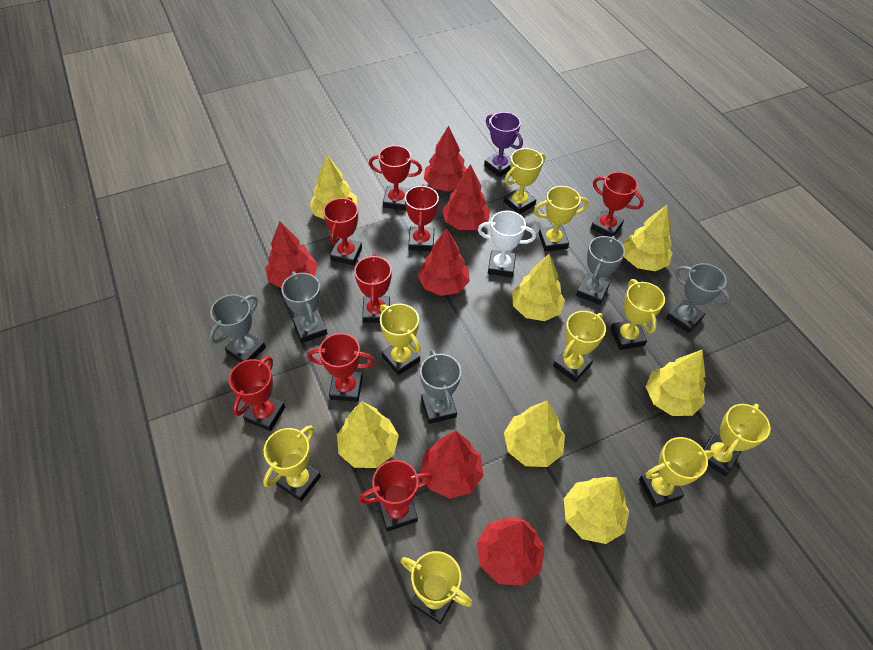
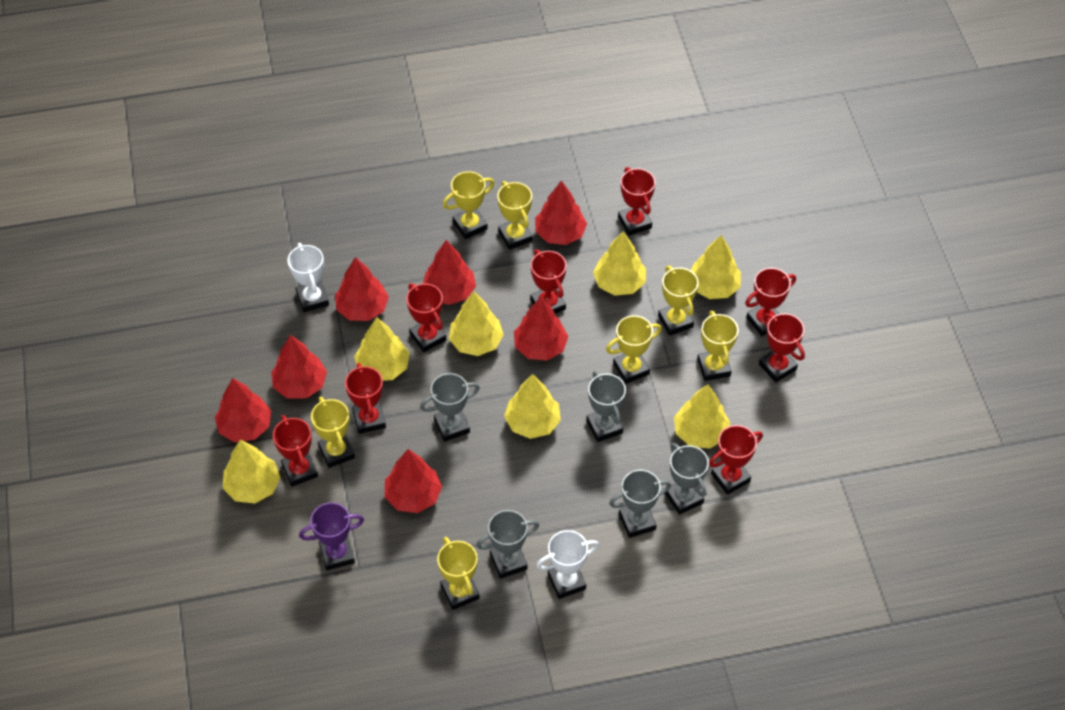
red tree: [265,222,318,288] [418,228,470,296] [420,431,484,499] [424,126,467,192] [442,164,490,230] [477,517,545,586] = 6 -> [215,378,271,442] [271,335,327,398] [335,257,389,321] [385,449,442,513] [423,240,476,305] [514,296,568,361] [535,181,587,245] = 7
white trophy: [478,211,536,277] = 1 -> [288,243,329,312] [536,530,599,599] = 2
yellow trophy: [263,425,321,501] [380,304,421,375] [401,551,472,624] [503,148,546,214] [534,186,589,252] [553,311,606,382] [610,279,665,350] [639,437,713,508] [703,404,771,476] = 9 -> [311,397,355,468] [437,537,480,610] [443,171,494,239] [497,181,532,250] [606,315,662,384] [658,266,699,336] [697,311,738,381] = 7

